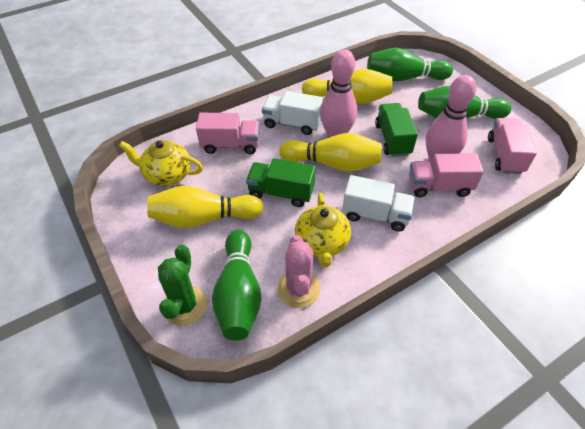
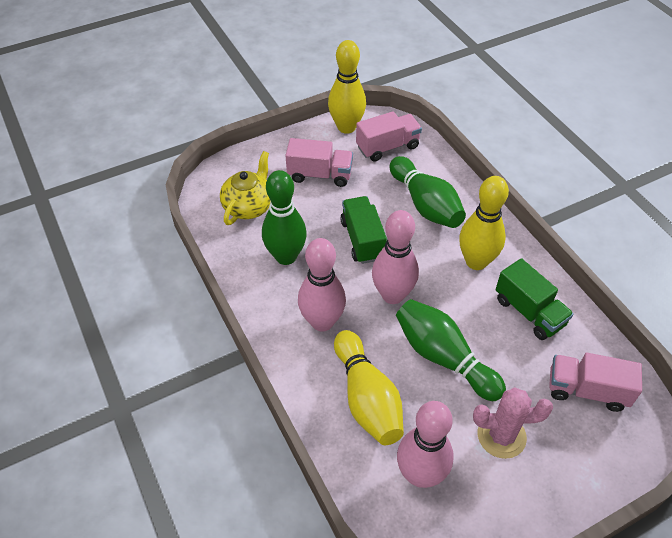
green cactus: [158,245,207,326] = 1 -> none = 0
pink bowling pin: [320,49,357,138] [426,75,476,163] = 2 -> [298,238,346,332] [372,210,419,304] [397,401,454,488] = 3
white truck: [262,91,323,135] [342,175,415,232] = 2 -> none = 0
yellow teapot: [119,140,203,186] [295,193,351,267] = 2 -> [220,151,270,225] = 1

